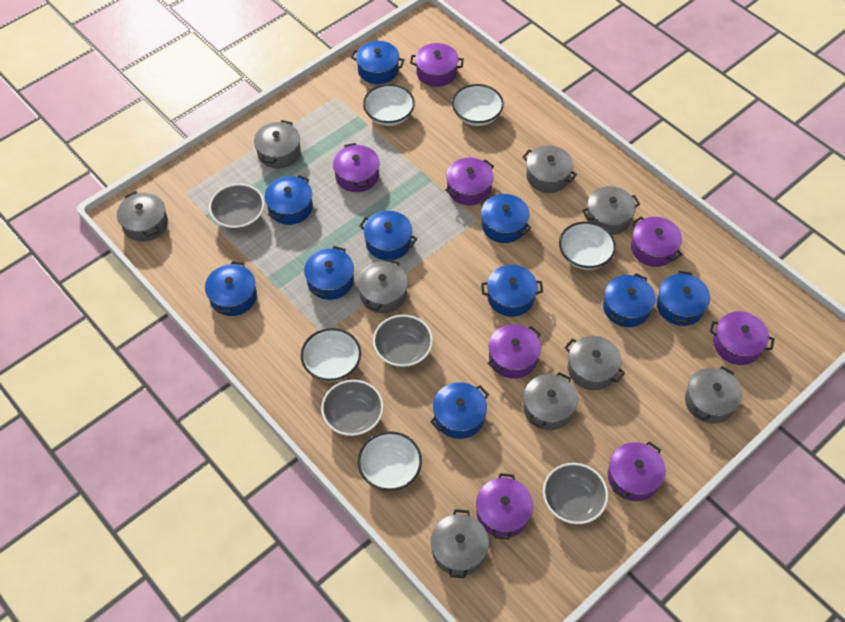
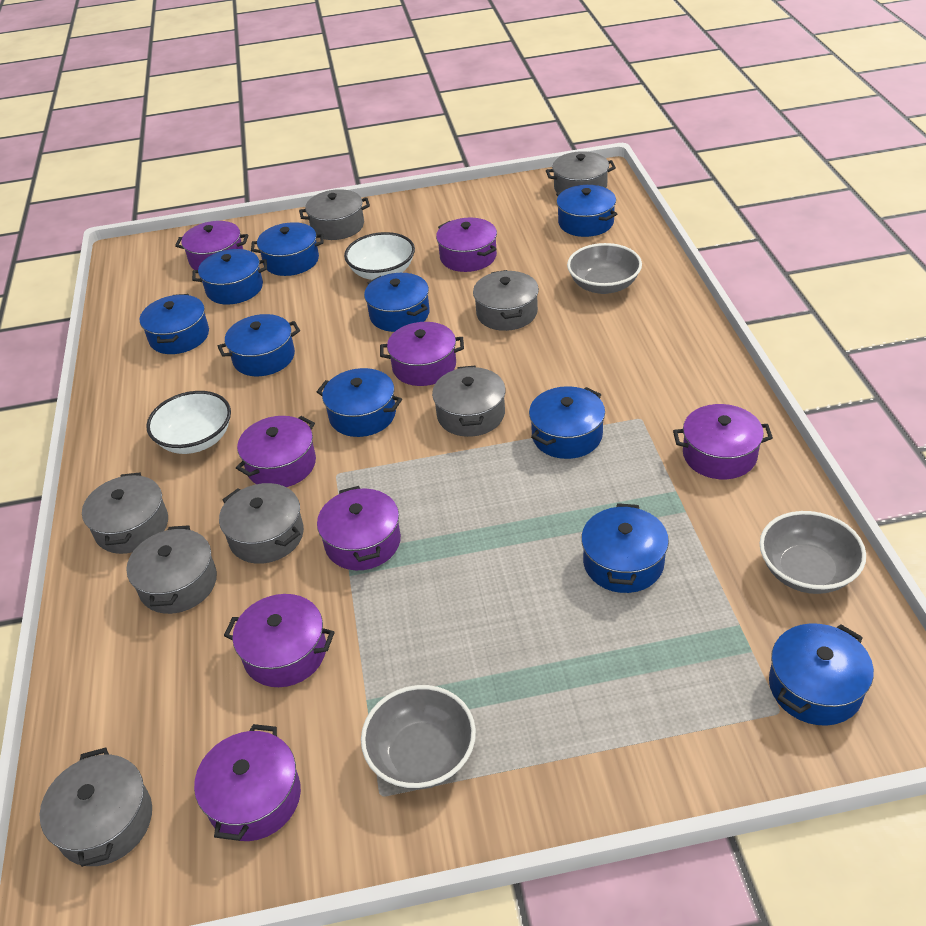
grey bowl: [209,184,265,230] [321,380,384,436] [373,315,433,368] [543,463,608,524] = 4 -> [361,685,476,790] [567,243,642,294] [760,511,866,594] = 3
grey pot: [117,191,168,242] [254,120,301,168] [357,259,408,313] [431,509,489,578] [523,145,577,193] [523,372,577,430] [564,336,625,390] [582,186,640,235] [685,366,742,424] = 9 -> [40,747,152,867] [82,472,168,554] [126,525,217,614] [219,483,304,564] [299,189,370,240] [432,366,506,437] [473,270,539,331] [546,151,616,193] = 8
white bowl: [301,328,361,382] [358,431,422,491] [363,84,415,126] [452,84,504,126] [559,222,616,270] = 5 -> [146,391,231,454] [344,232,415,280] = 2

